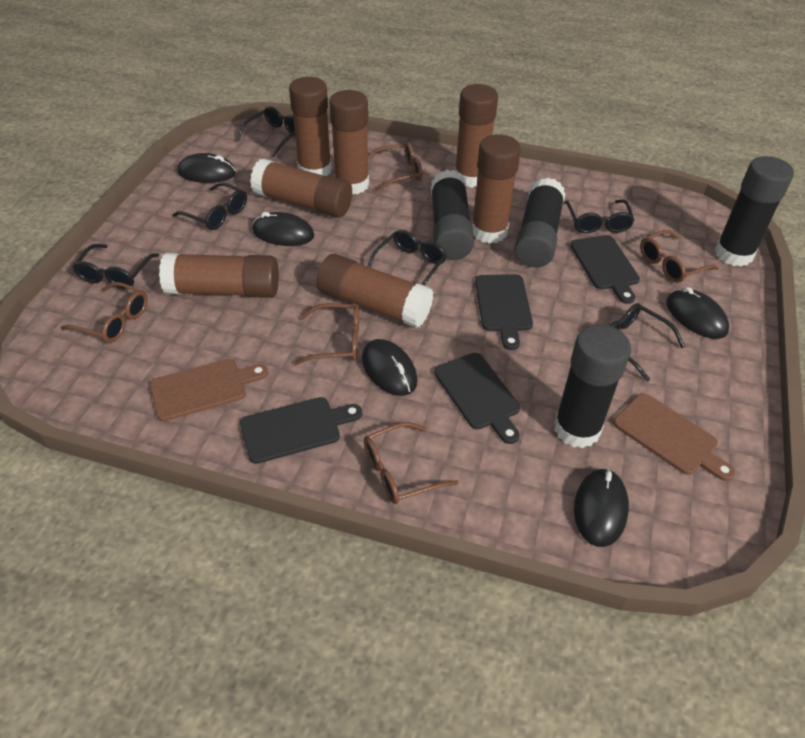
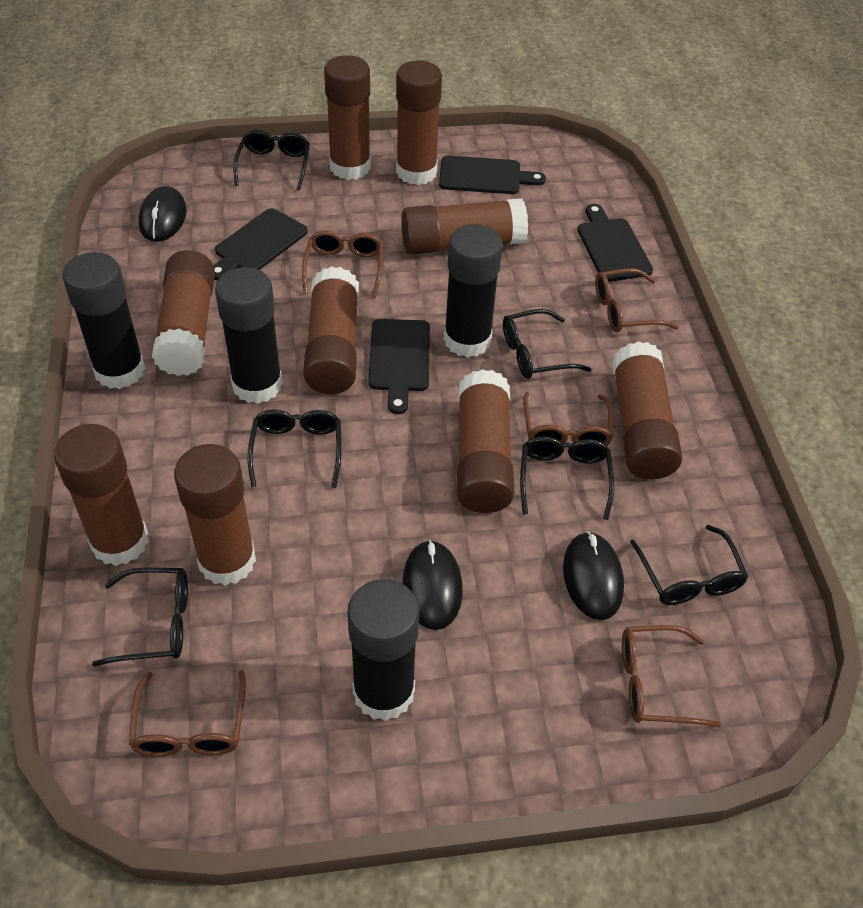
black mouse: [178,153,236,183] [252,212,314,246] [362,339,418,396] [574,468,629,547] [666,287,729,339] = 5 -> [138,186,187,242] [403,540,463,630] [563,531,624,620] = 3
brown cutting board: [150,359,269,421] [613,393,735,481] = 2 -> none = 0
brown glue stick: [159,253,279,298] [250,159,352,218] [289,77,332,176] [317,254,433,328] [329,90,369,194] [455,84,498,188] [472,134,521,244] = 7 -> [54,424,149,566] [152,250,215,376] [174,444,256,586] [303,266,359,394] [324,55,371,180] [396,60,442,185] [401,198,528,254] [457,369,514,513] [612,341,682,480] = 9

